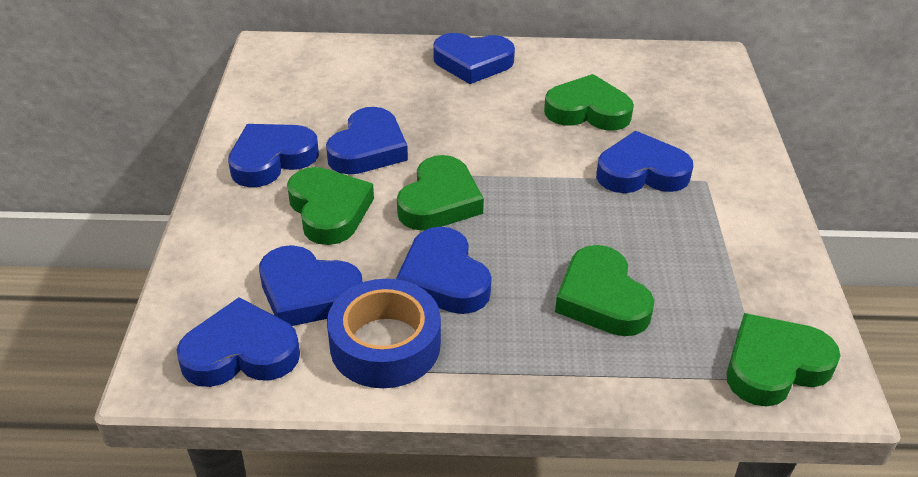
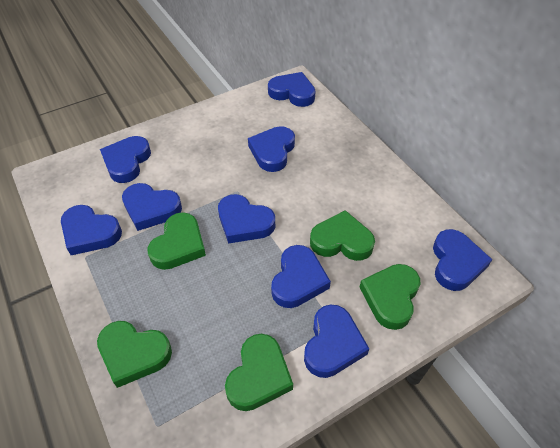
blue heart: [176,297,300,387] [228,124,319,187] [259,245,363,326] [326,107,408,175] [396,227,492,314] [433,33,515,84] [596,131,693,193] = 7 -> [61,205,122,255] [100,136,151,183] [122,183,182,231] [218,194,275,244] [248,126,295,172] [268,72,315,107] [271,245,331,308] [304,304,369,378] [433,229,493,291] = 9
blue tape: [327,279,441,388] = 1 -> none = 0

